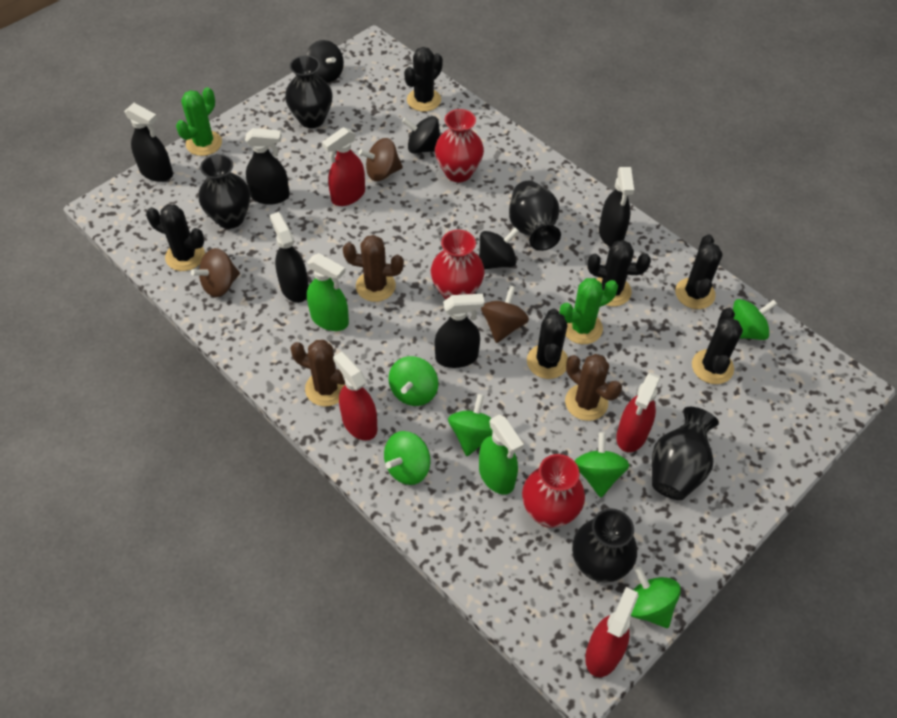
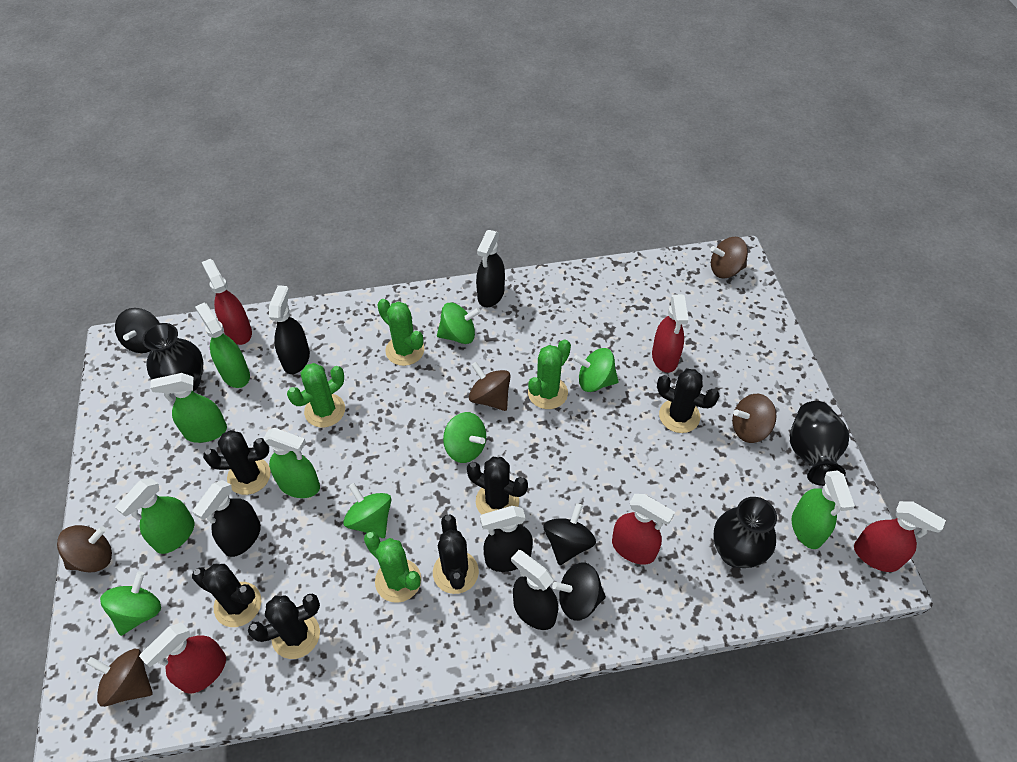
black vase: [199,154,250,229] [285,55,333,128] [509,181,561,251] [572,509,637,583] [652,407,719,500] = 5 -> [142,323,203,392] [713,497,777,568] [790,401,849,486] = 3
brown cactus: [290,340,345,406] [343,235,404,302] [565,354,622,421] = 3 -> none = 0
brown spinning top: [191,248,240,297] [359,138,403,181] [481,285,529,343] = 3 -> [57,525,112,573] [86,649,153,707] [469,362,511,411] [710,237,748,278] [732,394,777,443] = 5
green cactus: [176,87,222,156] [559,278,618,344] = 2 -> [287,363,345,428] [364,531,421,603] [377,299,424,366] [528,339,571,409] = 4
green spinning top: [384,431,430,485] [388,356,438,406] [448,394,493,456] [575,432,629,497] [631,567,681,628] [733,299,777,340] = 6 -> [100,571,161,636] [343,483,391,538] [437,303,481,344] [443,412,486,463] [574,348,619,392] = 5
green spray bottle: [307,253,349,331] [479,415,524,495] = 2 -> [115,478,194,554] [150,373,227,443] [195,303,250,388] [263,428,320,498] [791,471,855,549] = 5
red spray bottle: [322,127,365,206] [333,352,377,441] [585,587,639,677] [616,372,661,452] = 4 -> [139,623,226,694] [202,259,252,345] [612,494,675,565] [652,294,688,373] [854,501,946,572] = 5
red vase: [431,230,485,300] [435,109,484,182] [522,454,585,528] = 3 -> none = 0

